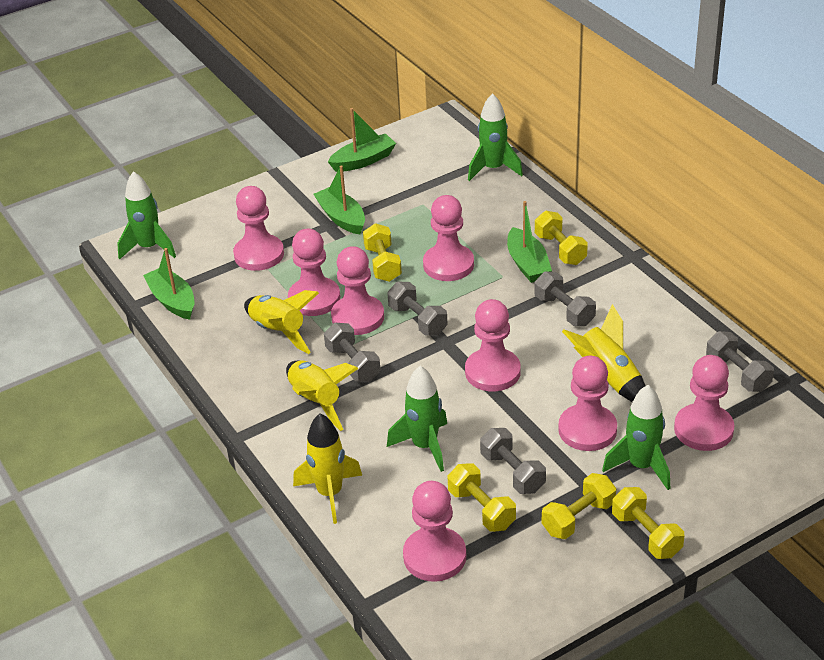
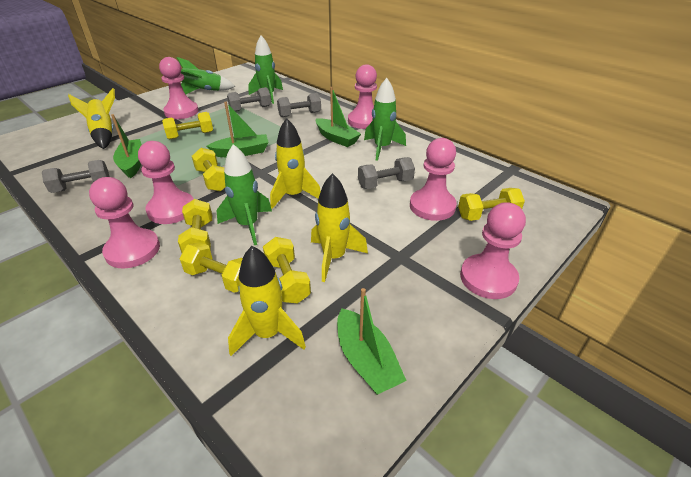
grey dumbbell: [324,323,381,382] [387,282,448,336] [480,428,546,494] [534,272,596,326] [706,331,774,392] = 5 -> [42,160,109,193] [227,87,271,112] [277,93,321,117] [358,157,415,189] = 4
pink pawn: [233,186,284,271] [288,229,340,316] [331,246,384,335] [403,481,466,582] [423,195,474,281] [465,299,521,391] [558,356,617,451] [674,355,734,451] = 8 -> [89,177,160,269] [138,141,194,224] [159,57,199,119] [348,64,377,129] [410,138,457,221] [460,202,526,299] = 6
yellow dumbbell: [363,223,402,282] [447,463,516,532] [535,211,588,265] [542,473,616,539] [612,487,684,559] = 5 -> [162,112,213,139] [178,199,212,253] [179,242,243,293] [192,148,225,192] [263,237,311,303] [458,188,525,221] = 6

